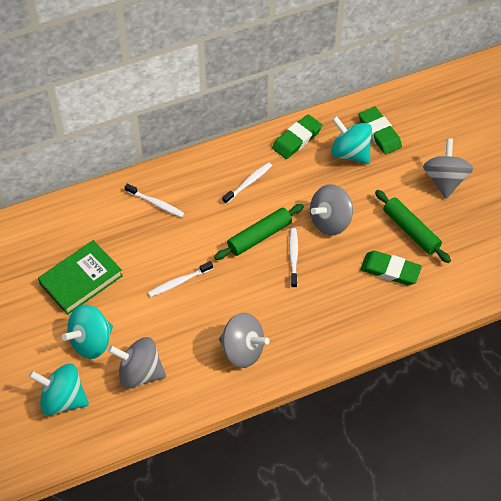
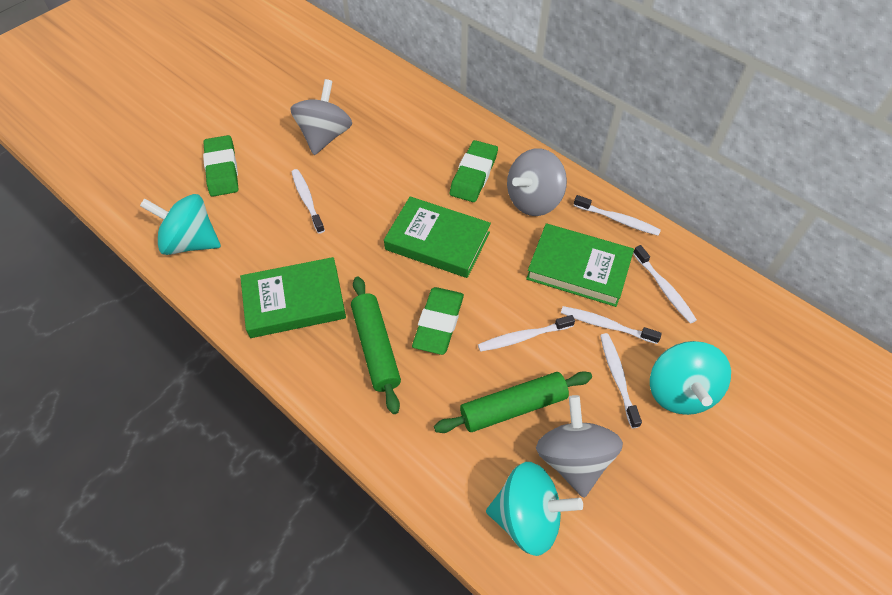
green book: [38,240,123,315] = 1 -> [240,257,346,338] [384,197,491,278] [526,223,634,307] = 3
grey spinning top: [108,337,166,389] [219,313,270,368] [310,184,353,235] [423,138,473,199] = 4 -> [290,79,352,155] [507,149,567,216] [536,395,623,498] = 3
white toothbrush: [125,183,185,217] [148,261,213,297] [222,162,272,204] [289,228,298,288] = 4 -> [292,169,325,234] [478,315,575,352] [561,306,662,344] [573,195,661,236] [600,333,642,428] [633,245,697,324] = 6

